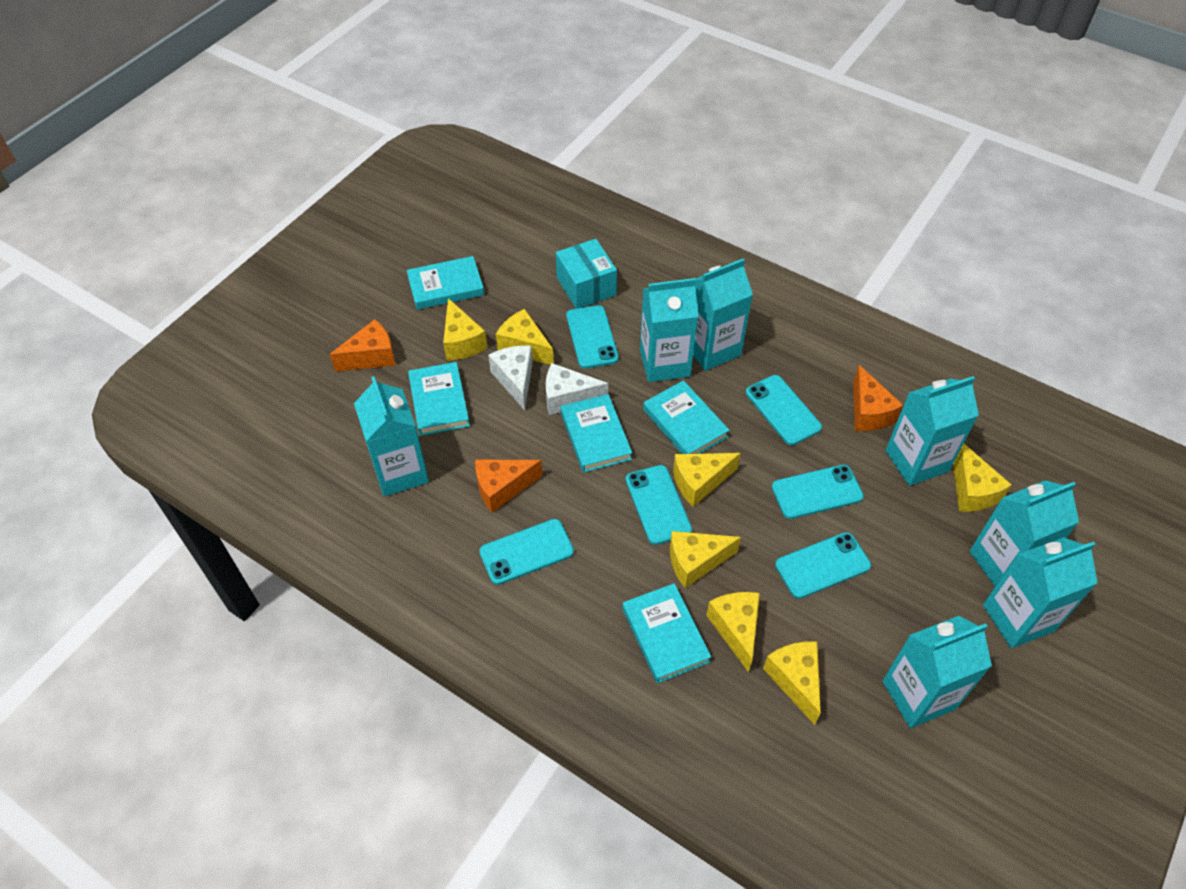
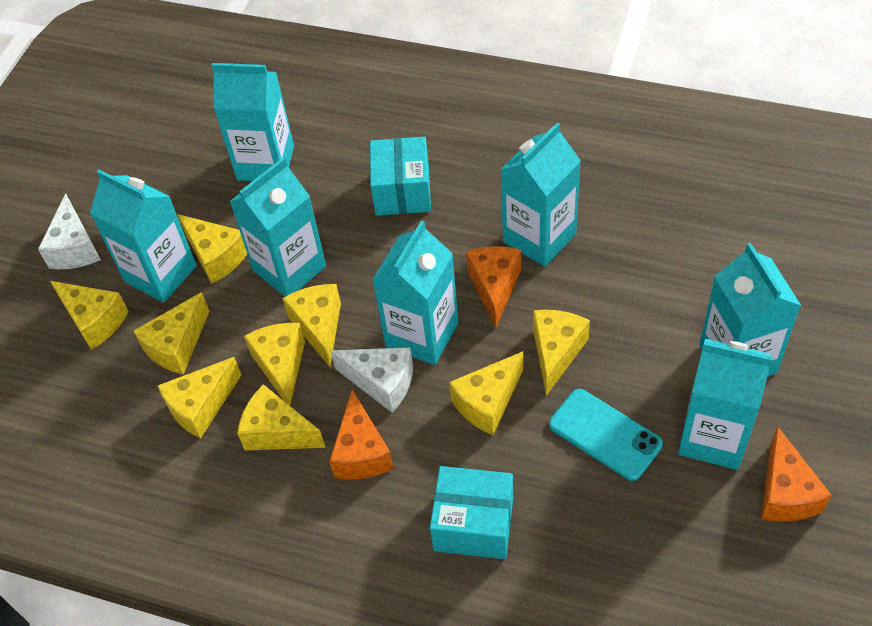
turquoise book: [407,256,484,310] [408,362,470,436] [561,394,632,473] [622,583,711,683] [643,380,730,454] = 5 -> none = 0
turquoise box: [556,239,617,309] = 1 -> [370,136,431,216] [430,466,513,559] = 2
turquoise phone: [479,519,574,585] [566,305,619,368] [626,465,692,545] [746,375,822,445] [772,465,864,519] [775,532,871,599] = 6 -> [549,389,663,481] = 1
yellow cheese: [443,298,487,360] [496,309,554,365] [670,531,741,588] [673,453,741,507] [706,592,760,672] [763,641,821,725] [953,444,1012,512] = 7 -> [50,281,129,350] [134,292,210,374] [158,357,241,439] [177,214,247,284] [237,384,325,451] [244,323,305,405] [282,284,341,367] [449,352,523,435] [533,310,590,396] = 9

